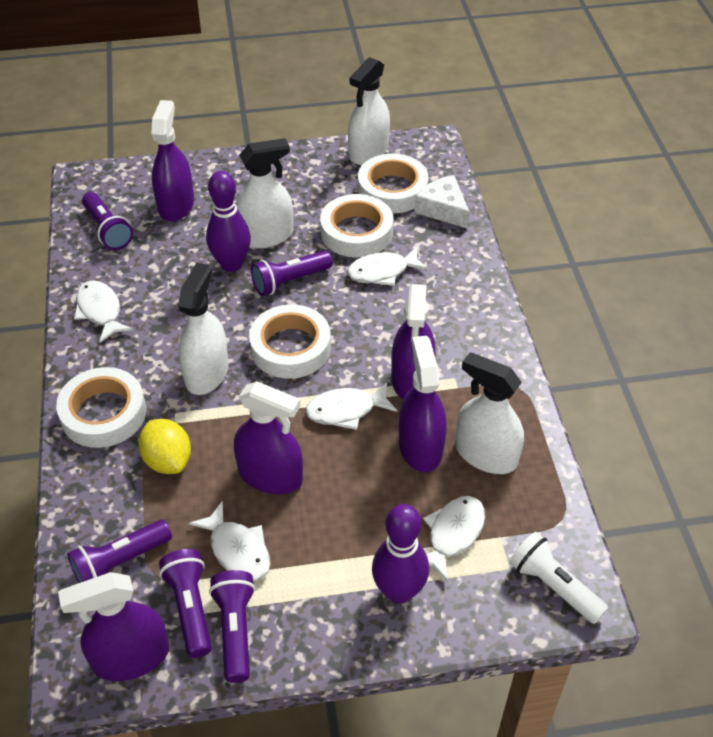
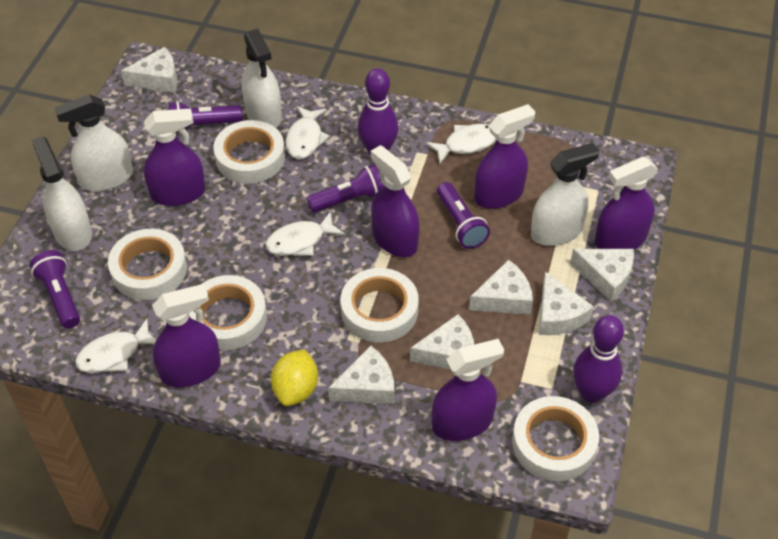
purple flashlight: [67,520,172,583] [82,192,133,250] [159,549,212,658] [209,570,255,683] [251,251,333,296] = 5 -> [30,250,80,328] [169,101,242,133] [307,164,384,212] [437,182,490,249] = 4
purple spray bottle: [58,572,169,681] [151,100,194,221] [234,381,303,494] [391,284,436,399] [399,336,447,472] = 5 -> [144,109,205,206] [152,284,221,387] [371,145,420,257] [432,339,504,441] [474,104,535,209] [595,157,658,249] = 6
white cheese: [414,175,470,229] = 1 -> [121,47,177,93] [328,346,394,404] [410,314,474,370] [469,259,533,315] [539,271,594,335] [570,249,634,302] = 6
white fish: [74,280,133,343] [189,500,271,581] [306,382,397,430] [347,246,429,286] [423,496,485,582] = 5 -> [75,319,157,373] [265,211,345,256] [285,106,330,159] [426,124,496,164] = 4
white flashlight: [509,532,608,624] = 1 -> none = 0
white tape: [56,367,146,448] [249,304,331,379] [320,194,394,257] [358,154,428,213] = 4 -> [108,229,187,300] [189,275,267,351] [213,120,285,184] [341,268,419,343] [512,396,599,481] = 5

